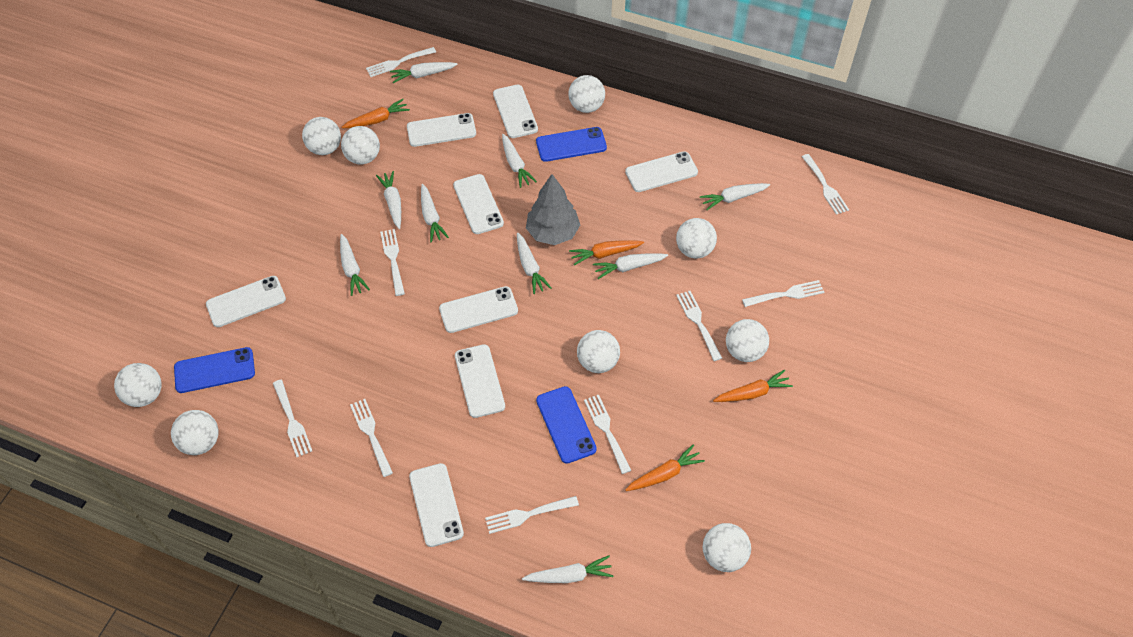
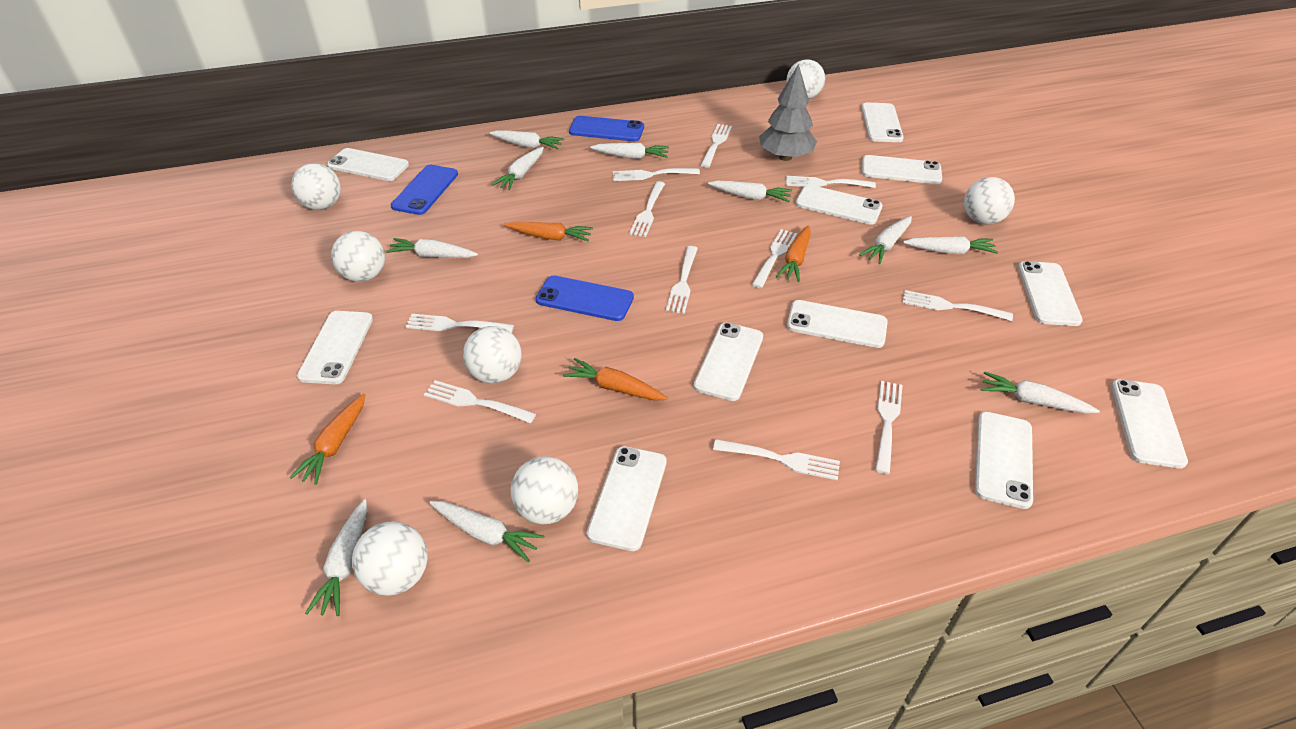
white ball: [114,363,162,407] [171,410,219,455] [302,117,341,155] [341,126,380,165] [568,75,605,113] [577,330,620,373] [676,218,717,259] [703,523,751,572] [726,319,769,362] = 9 -> [291,163,341,210] [331,231,385,282] [352,521,428,596] [463,326,522,384] [511,456,578,524] [786,59,825,99] [964,177,1015,225] = 7
white carrot: [340,234,370,296] [376,171,401,229] [390,62,458,83] [421,184,449,243] [502,134,537,188] [517,233,552,294] [522,555,614,583] [593,253,668,279] [700,183,770,210] = 9 -> [305,499,367,616] [386,238,478,258] [429,501,544,562] [489,130,564,149] [492,147,544,190] [590,143,669,159] [708,181,792,202] [859,216,912,264] [903,236,998,254] [981,371,1100,414] = 10
white fork: [273,380,312,457] [350,399,393,477] [366,47,436,77] [380,229,405,296] [485,496,579,534] [584,395,631,474] [676,291,722,361] [742,280,824,307] [802,154,849,215] = 9 -> [405,314,514,333] [424,380,536,423] [613,168,700,181] [629,181,665,237] [666,246,698,314] [701,124,732,168] [713,439,840,480] [752,229,797,288] [786,176,876,188] [875,381,903,474] [903,290,1013,321] = 11
white phone: [206,276,286,327] [407,113,476,147] [409,463,464,547] [439,286,518,333] [453,174,504,234] [455,344,505,418] [493,85,538,138] [625,151,698,192] = 8 -> [297,311,373,384] [327,148,409,181] [587,446,667,551] [694,323,763,401] [787,300,888,348] [796,185,883,225] [861,103,904,142] [862,155,942,184] [975,412,1033,509] [1018,261,1083,326] [1111,379,1188,468] = 11

